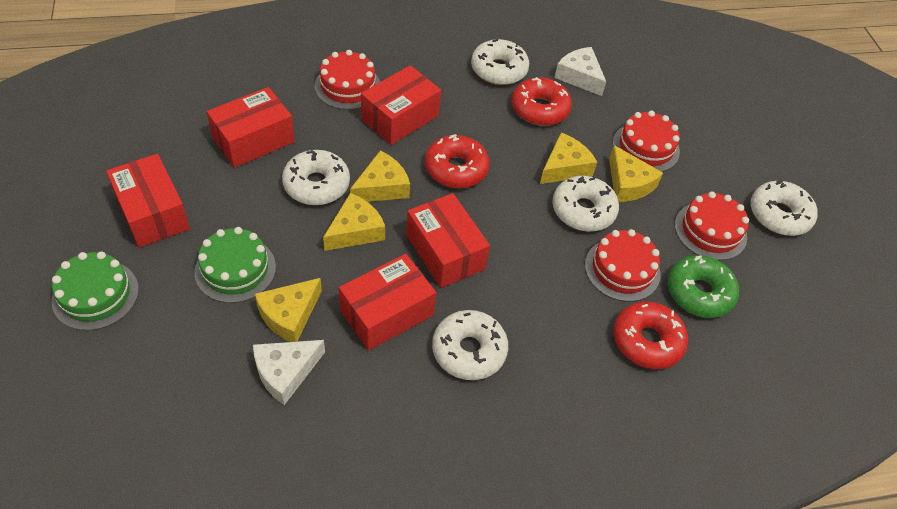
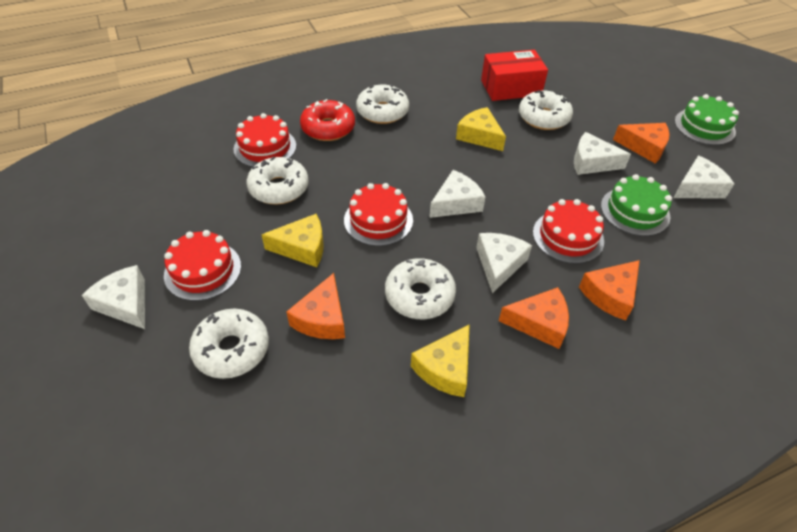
green donut: [667,255,739,318] = 1 -> none = 0
orange cheese: none = 0 -> [287,273,345,339] [499,287,569,349] [579,260,640,321] [613,123,670,163] = 4
red box: [106,154,190,248] [207,87,295,168] [339,254,436,351] [361,65,441,145] [406,193,490,288] = 5 -> [481,50,548,101] = 1
red donut: [425,134,490,188] [512,77,572,126] [613,301,688,369] = 3 -> [300,99,355,141] = 1
white cheese: [253,340,325,405] [554,47,606,96] = 2 -> [82,265,145,329] [429,170,485,218] [476,233,532,293] [574,132,631,175] [673,156,734,199] = 5
yellow cheese: [255,278,322,342] [323,193,385,251] [350,151,410,202] [540,133,597,184] [609,145,663,202] = 5 -> [261,214,323,267] [411,324,470,397] [456,107,506,151] = 3

